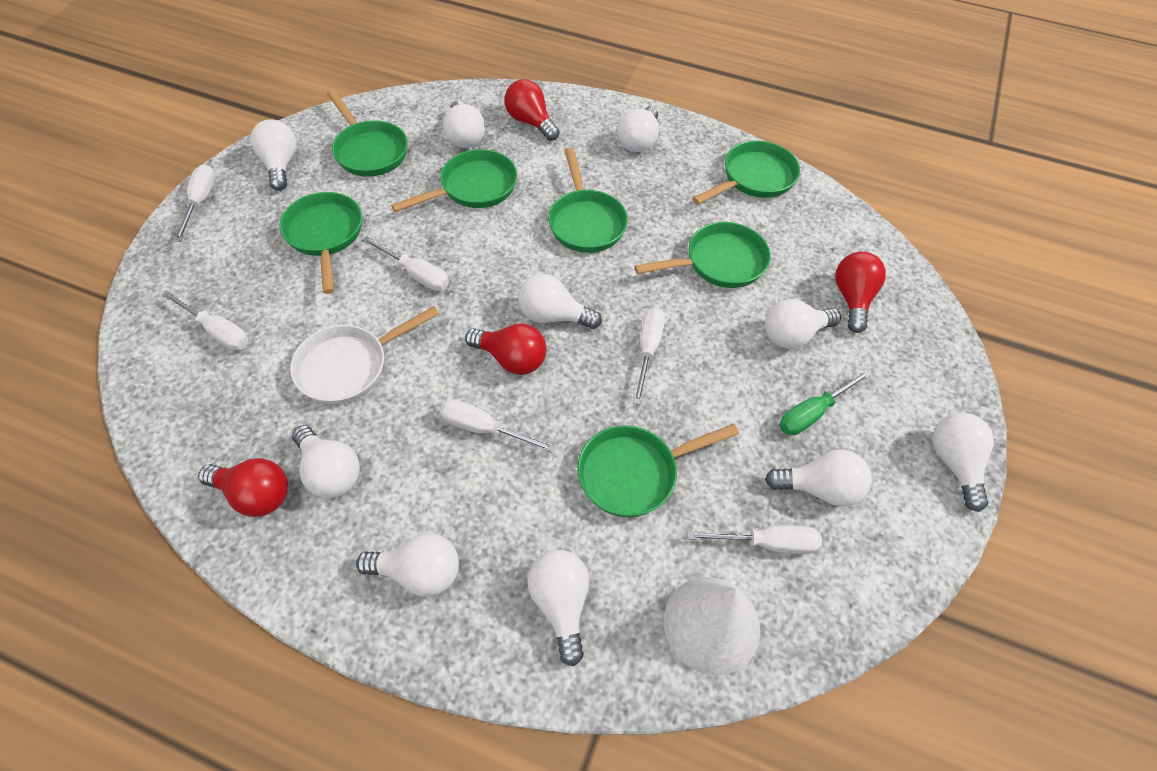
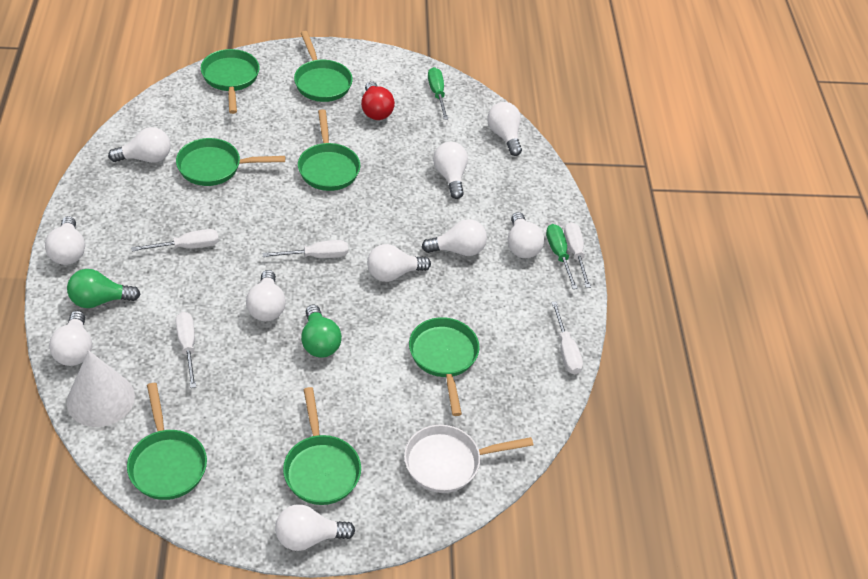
green light bulb: none = 0 -> [67,269,141,308] [301,305,342,358] = 2
green screwdriver: [779,369,872,435] = 1 -> [428,67,448,120] [546,224,578,289] = 2
red light bulb: [198,458,288,517] [465,323,547,375] [504,79,560,141] [835,251,886,333] = 4 -> [361,81,395,120] = 1
white screwdriver: [162,291,248,351] [174,164,215,242] [362,236,449,291] [440,399,556,453] [633,308,665,405] [687,525,822,554] = 6 -> [131,229,219,251] [175,312,196,388] [262,240,348,258] [551,301,583,374] [564,222,591,288] = 5

